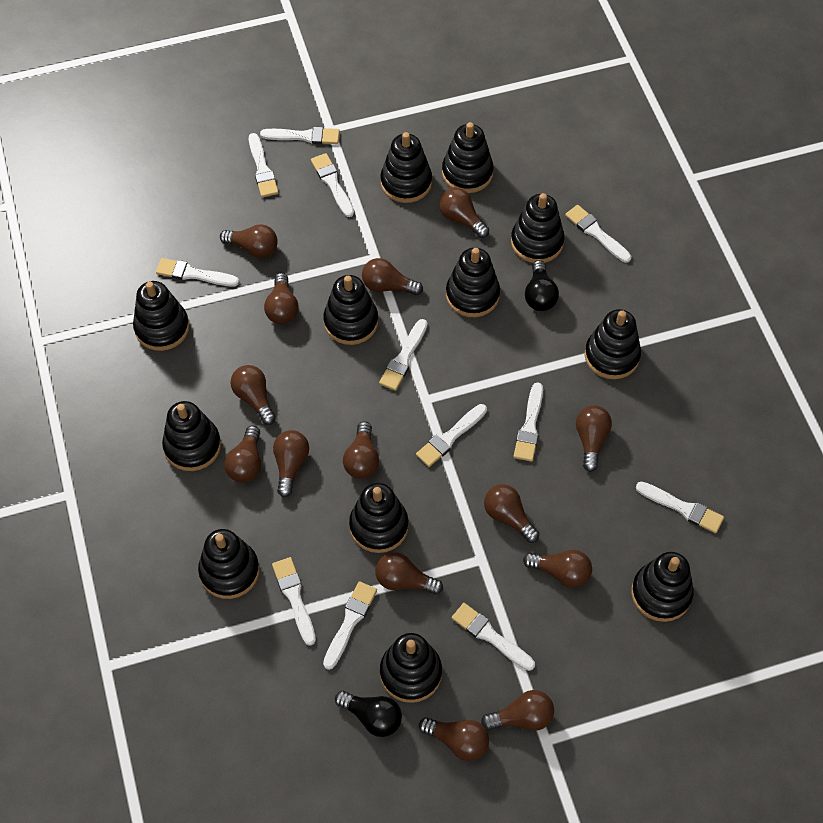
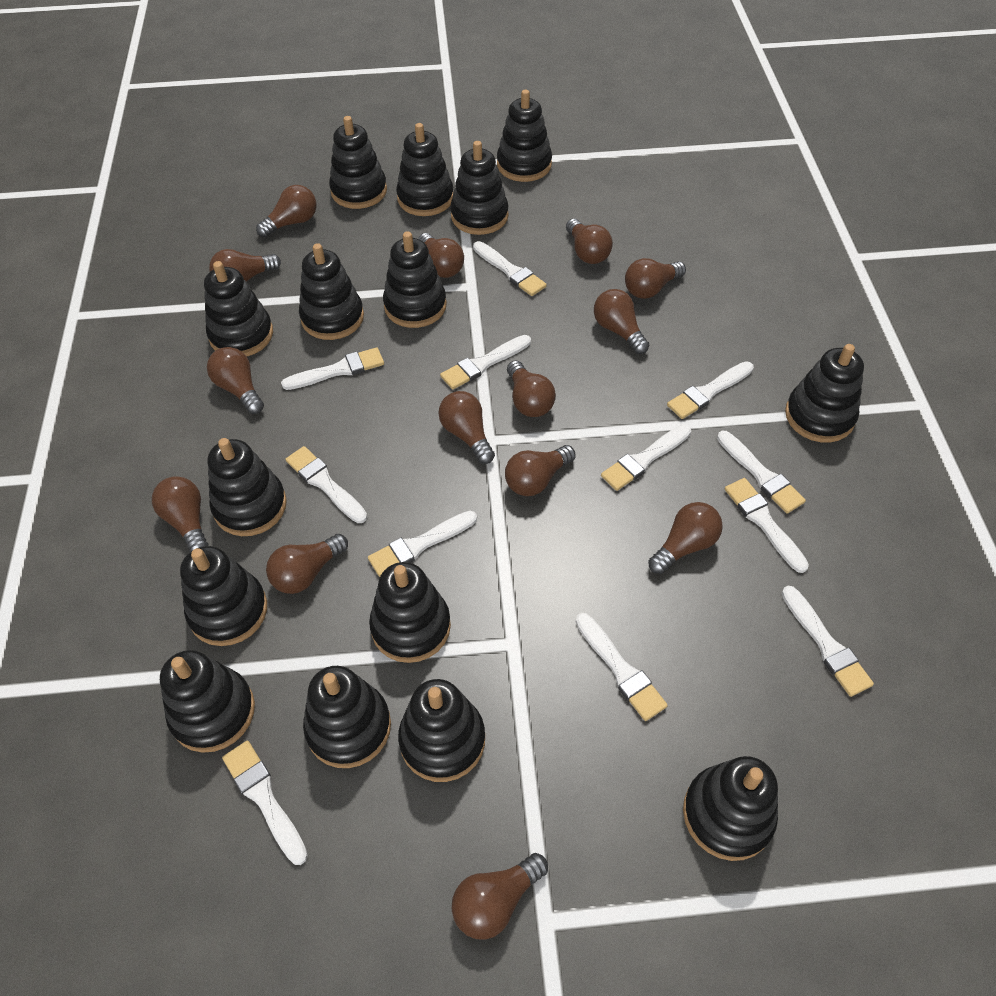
black light bulb: [335,691,402,737] [525,260,559,311] = 2 -> none = 0
black stacking toy: [133,281,189,351] [162,401,221,471] [198,529,259,599] [323,275,378,345] [349,483,409,553] [380,132,432,203] [380,633,442,703] [442,122,494,193] [446,248,500,317] [511,193,564,263] [585,309,641,379] [631,552,694,622] = 12 -> [160,650,255,753] [180,546,267,646] [204,261,273,357] [208,438,287,536] [299,243,364,340] [303,666,391,768] [329,116,387,209] [369,562,451,663] [383,231,447,328] [396,123,453,216] [398,679,485,782] [450,141,509,235] [497,89,552,182] [683,756,778,861] [785,344,864,443] = 15

